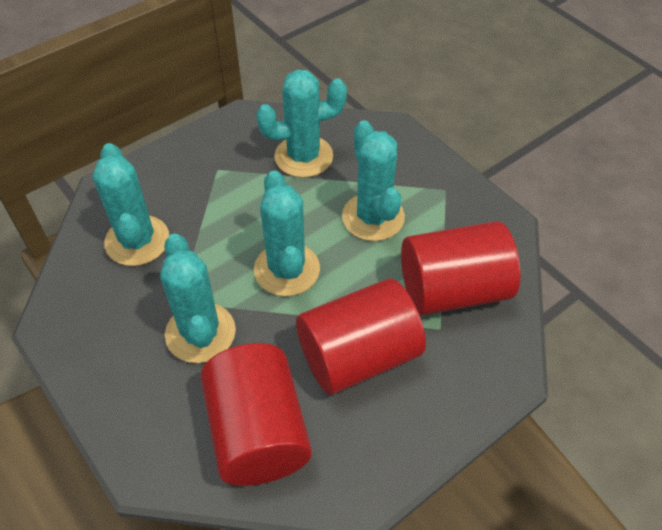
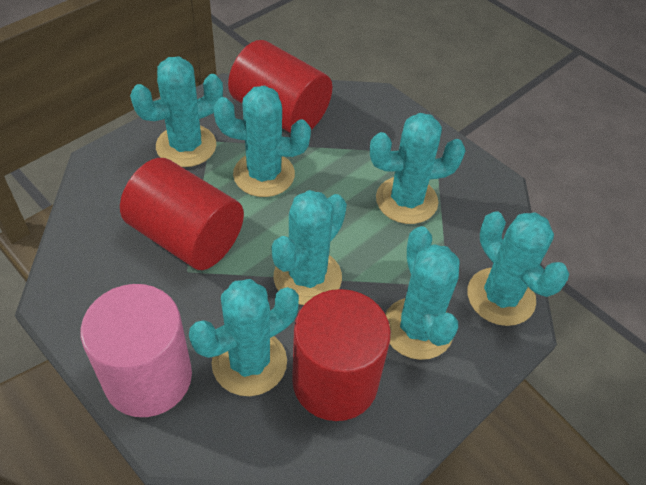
pink cylinder: none = 0 -> [81,284,192,417] = 1
turquoise cactus: [93,143,169,266] [160,234,236,363] [254,170,320,296] [256,69,347,178] [342,120,405,241] = 5 -> [130,56,223,167] [189,279,299,396] [213,85,311,197] [272,190,347,305] [370,113,466,224] [385,226,460,360] [467,211,569,326] = 7

